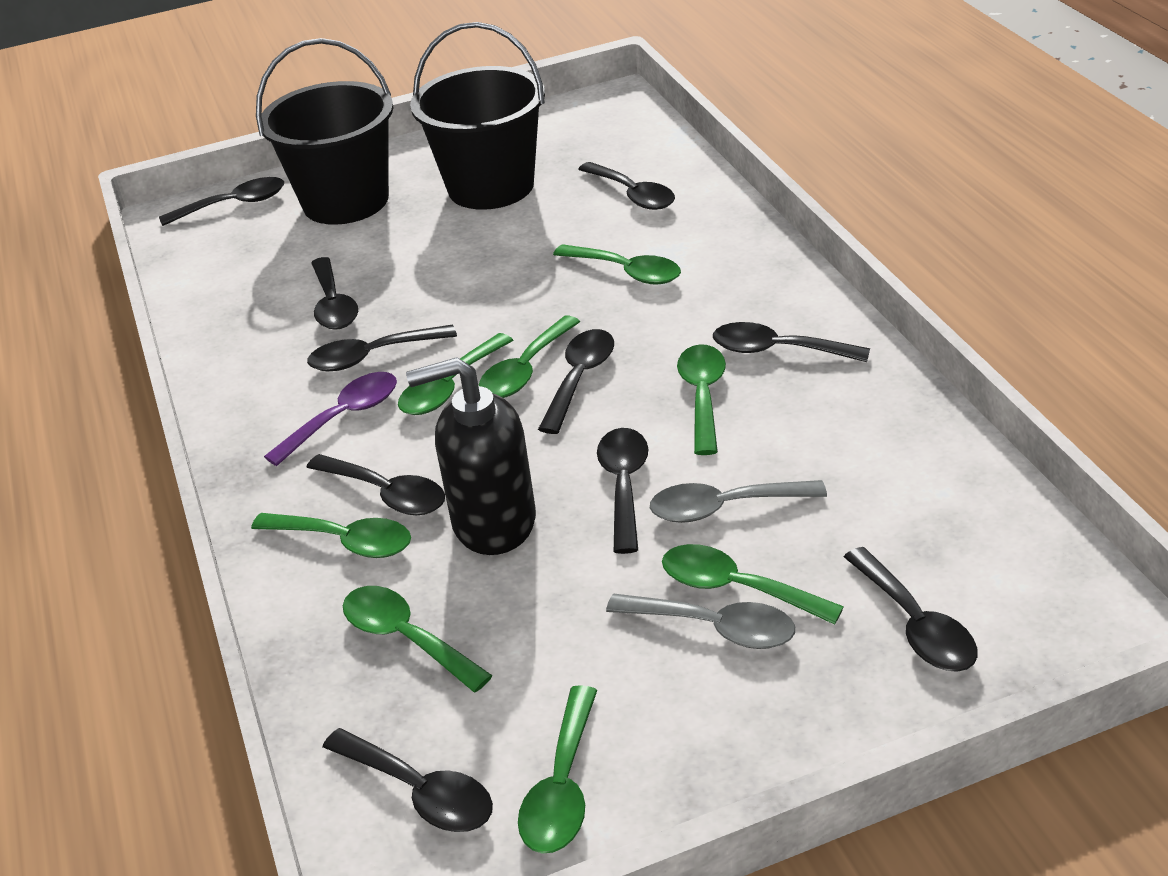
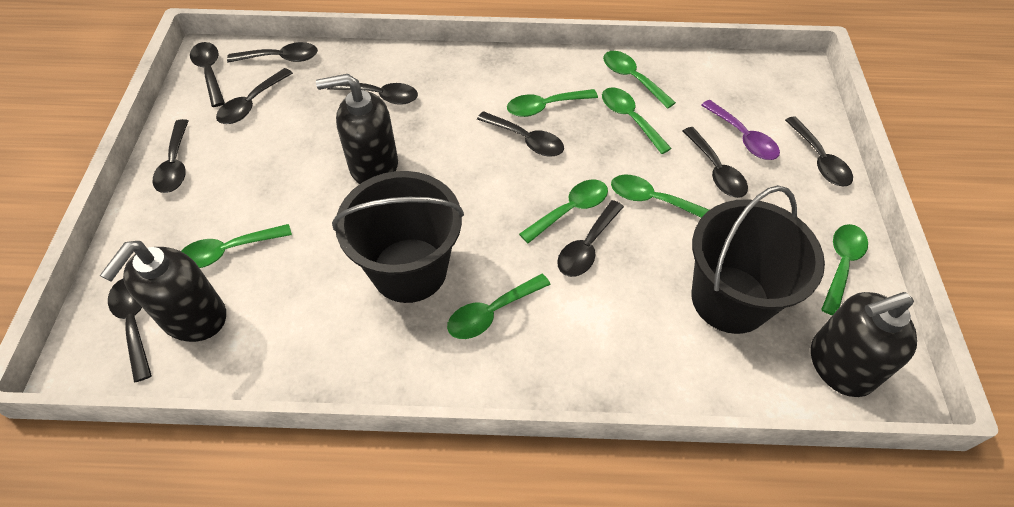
black soap dispenser: [406,357,536,555] = 1 -> [100,241,226,342] [316,74,398,184] [811,292,917,397] = 3
grey spoon: [606,593,795,649] [650,480,827,523] = 2 -> none = 0

